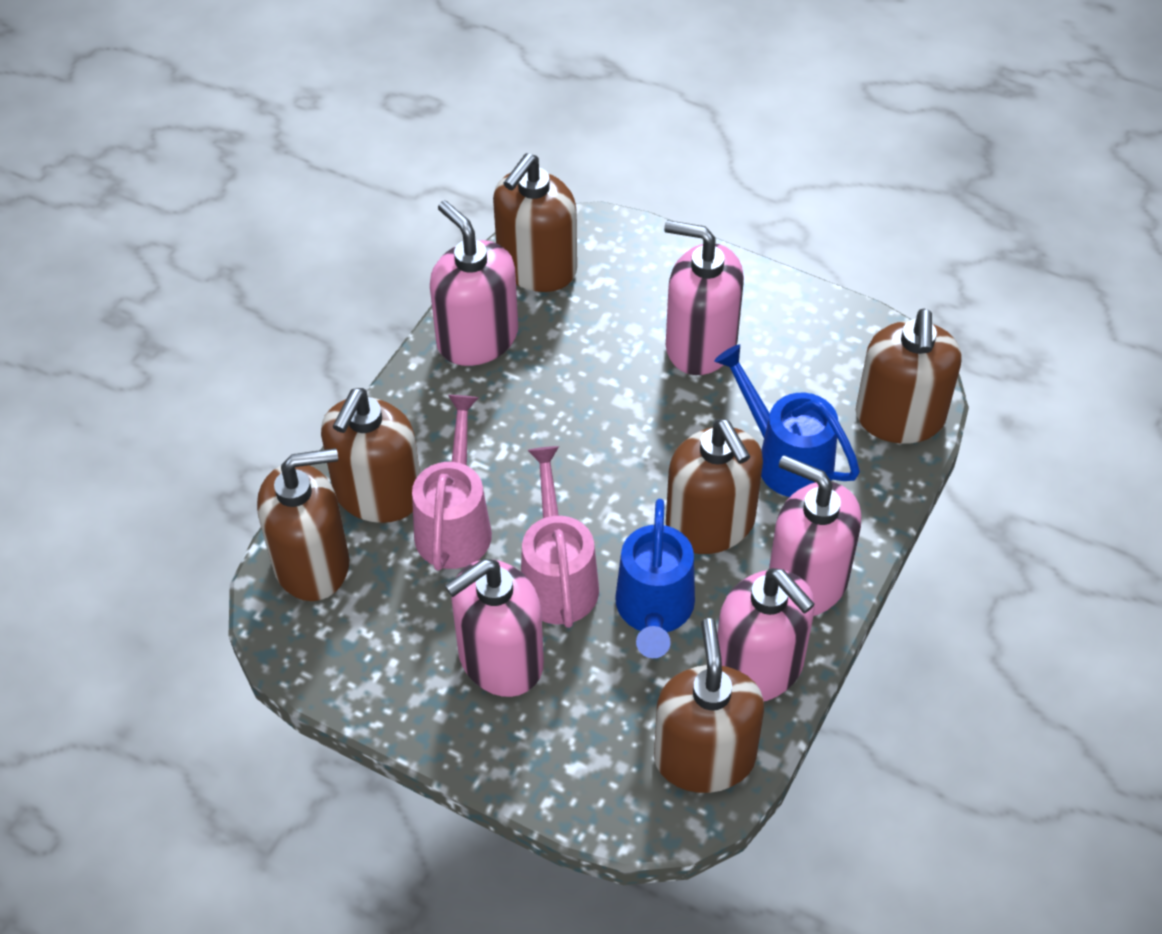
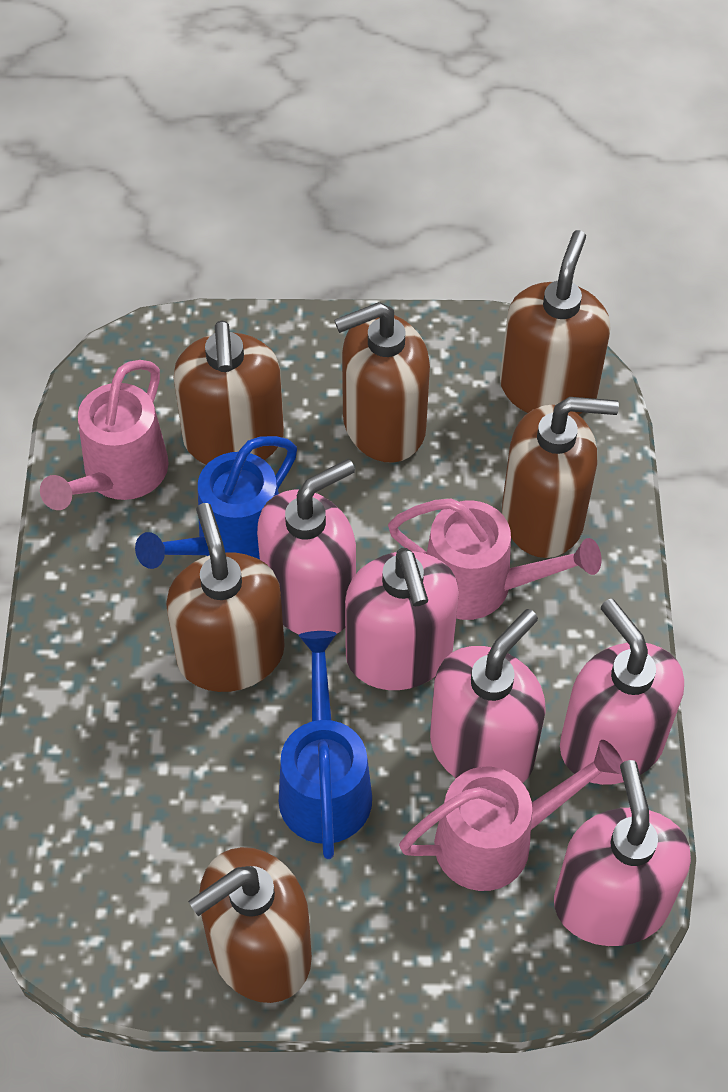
pink watering can: [412,395,492,571] [521,446,599,628] = 2 -> [40,360,169,510] [388,499,601,620] [399,740,623,891] = 3

